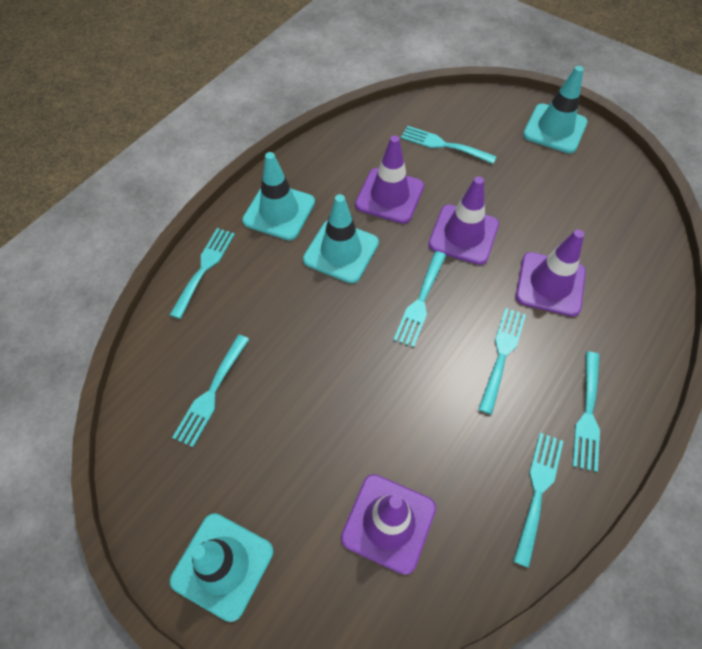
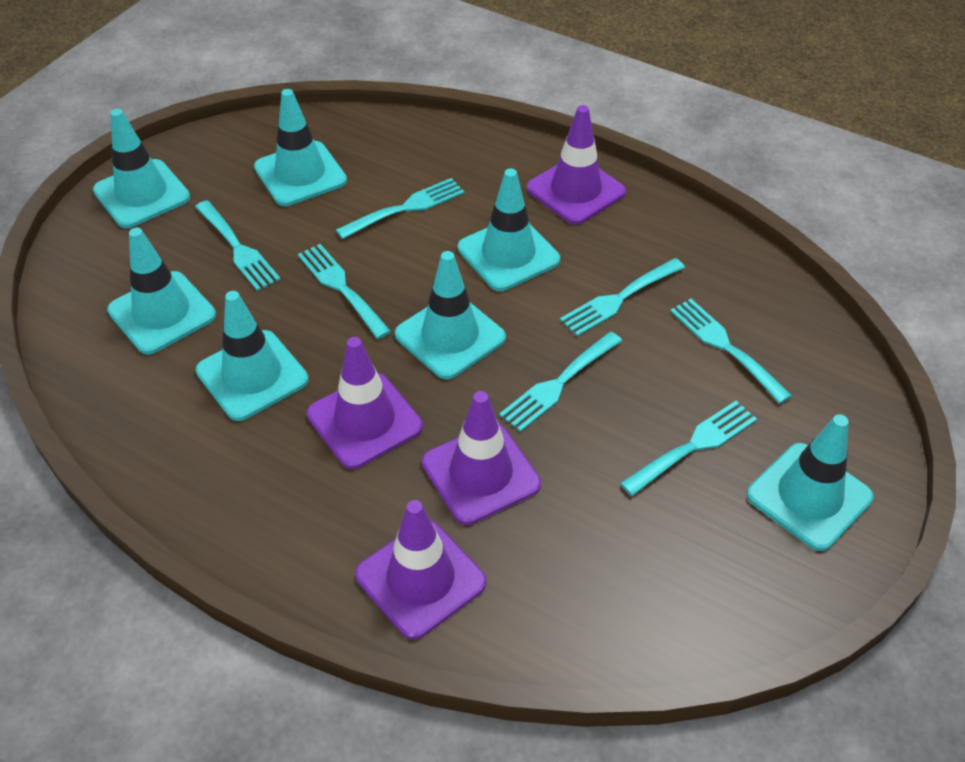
turquoise traffic cone: [170,513,274,622] [242,152,315,240] [303,194,379,283] [523,66,588,154] = 4 -> [93,109,190,228] [107,228,216,355] [196,291,309,421] [254,89,347,206] [395,251,506,379] [458,168,560,291] [747,414,873,551] = 7

